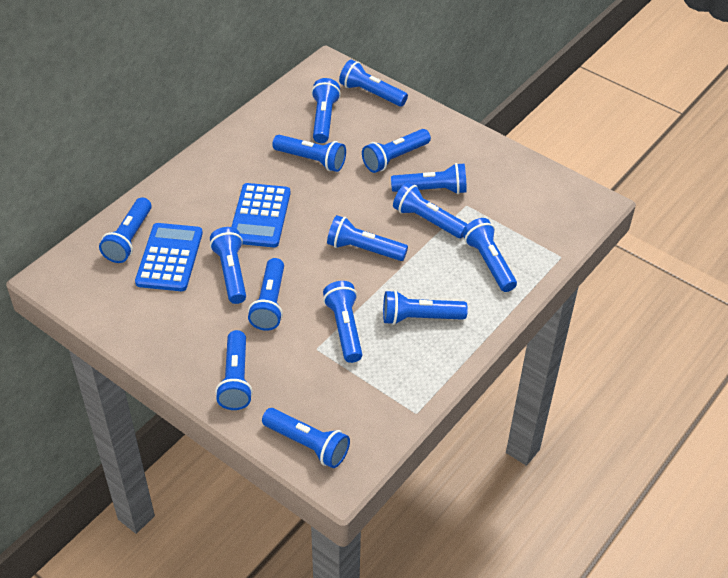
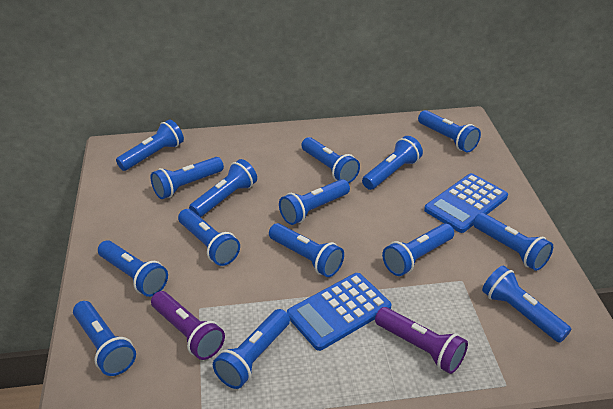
purple flashlight: none = 0 -> [151,291,225,360] [375,307,468,374] = 2

